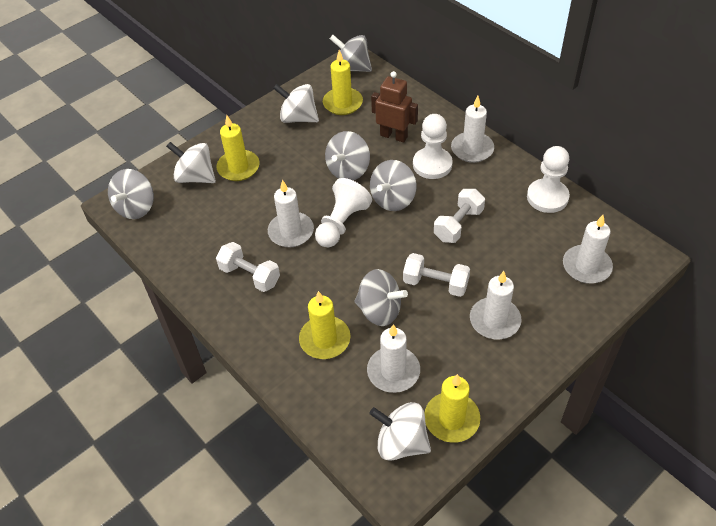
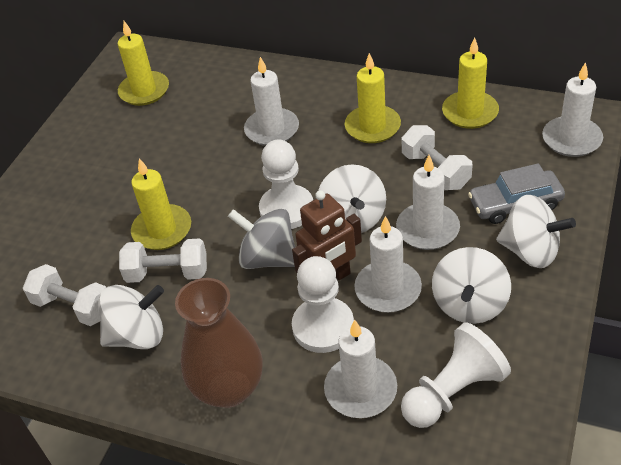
brown vase: none = 0 -> [175,278,263,408] = 1
grey car: none = 0 -> [468,163,565,224] = 1
grey spinning top: [108,169,154,219] [325,131,370,180] [330,35,372,72] [354,269,408,326] [370,160,417,211] = 5 -> [228,209,295,269] = 1
white spinning top: [166,142,216,183] [273,84,319,123] [369,402,431,461] = 3 -> [98,285,164,349] [318,164,386,233] [432,247,511,324] [496,195,576,268] = 4

